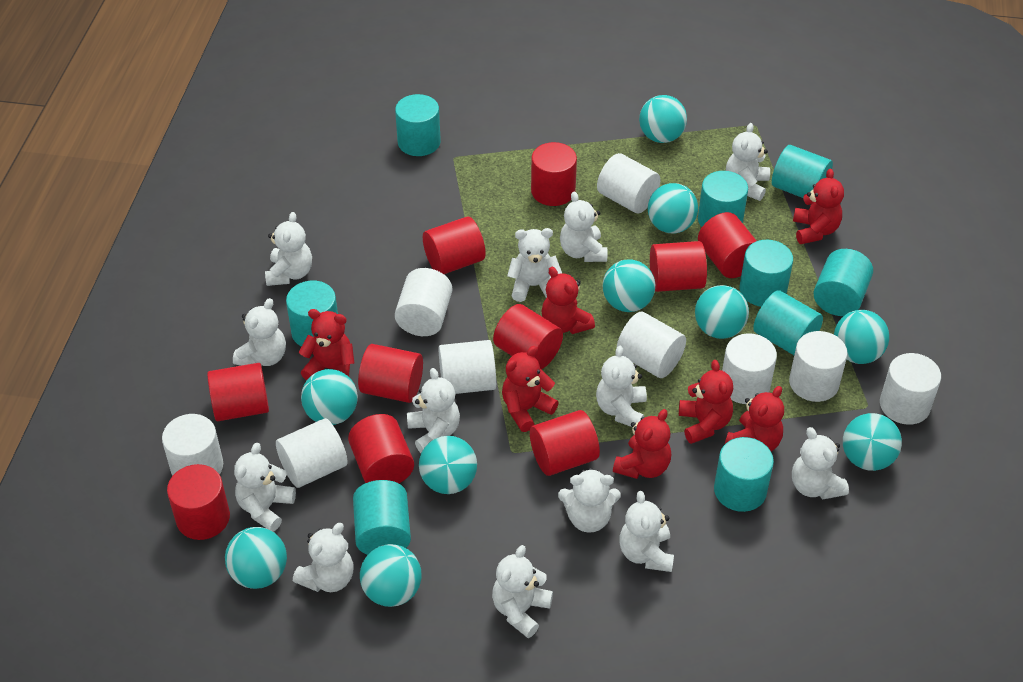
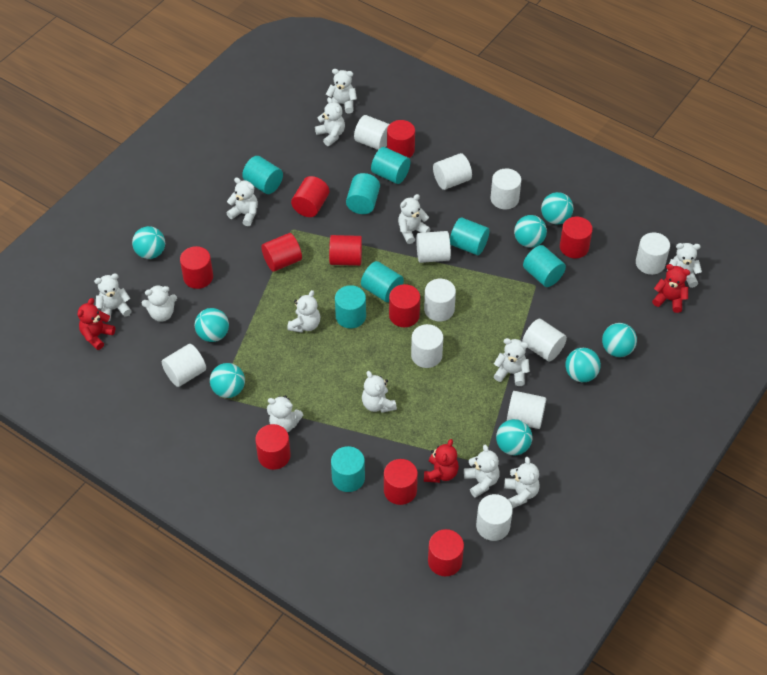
red teddy bear: [299,309,354,380] [502,346,559,432] [542,267,595,334] [613,409,671,479] [679,360,733,444] [725,386,784,452] [793,168,844,244] = 7 -> [77,298,115,350] [424,439,459,483] [652,264,690,313] = 3
turquoise ball: [225,527,287,589] [301,369,358,425] [360,544,422,607] [419,436,477,494] [603,259,655,312] [639,95,687,143] [648,183,698,233] [695,285,749,339] [834,310,889,364] [843,413,902,471] = 10 -> [132,226,165,259] [195,308,229,342] [210,363,245,398] [496,419,533,455] [514,215,547,247] [541,192,574,225] [565,348,601,382] [602,323,637,357] = 8
turquoise cylinder: [286,281,338,347] [353,480,411,555] [395,94,441,156] [698,171,748,227] [714,437,774,512] [740,240,793,307] [753,291,823,355] [772,145,833,198] [813,249,873,316] = 9 -> [242,156,283,194] [331,446,365,492] [335,285,366,329] [346,173,380,214] [361,261,404,302] [371,147,410,184] [450,217,490,255] [523,245,566,287] = 8
white cylinder: [162,414,223,476] [276,418,348,488] [395,268,452,336] [439,340,496,394] [597,153,660,213] [617,312,686,378] [722,333,777,404] [789,331,848,402] [880,353,941,425] = 9 -> [162,344,206,387] [354,115,389,150] [411,324,443,368] [416,231,451,263] [424,279,456,322] [433,153,472,190] [476,494,513,541] [491,168,521,209] [507,391,546,429] [522,319,567,362] [636,232,670,275] = 11

